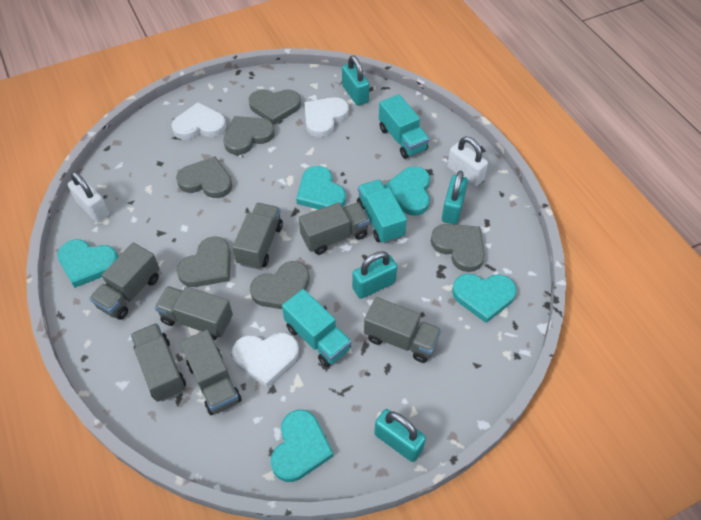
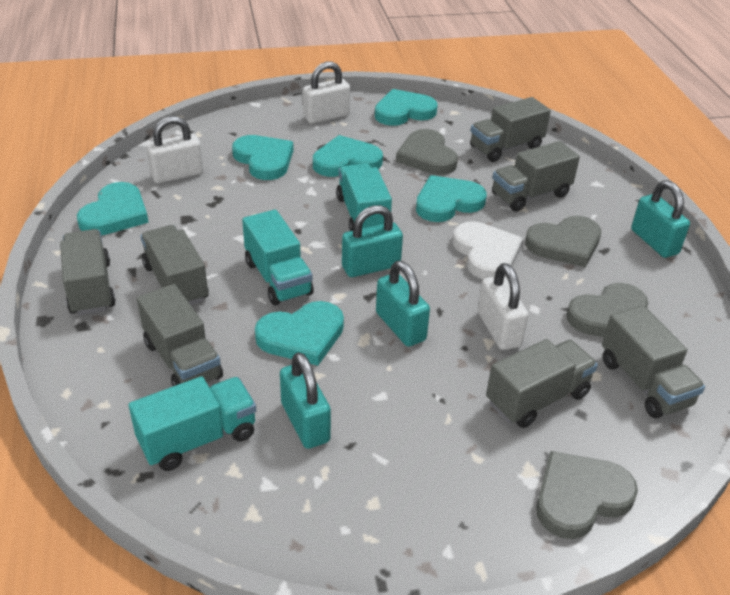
grey heart: [176,156,232,198] [177,236,231,287] [224,116,275,155] [249,89,301,125] [250,261,310,309] [431,224,485,272] = 6 -> [396,129,458,175] [525,216,601,268] [536,451,638,539] [567,283,648,337] = 4
turquoise heart: [57,239,119,288] [271,410,334,482] [296,166,346,210] [384,166,430,216] [452,274,517,323] = 5 -> [77,182,149,235] [232,135,294,180] [255,301,344,366] [313,135,383,177] [375,89,438,126] [416,175,487,222] = 6
white heart: [171,102,226,140] [231,332,299,387] [304,97,349,137] = 3 -> [452,221,523,279] = 1
white padlock: [68,172,109,222] [447,137,488,187] = 2 -> [146,116,203,183] [303,62,350,124] [478,263,529,350] = 3

